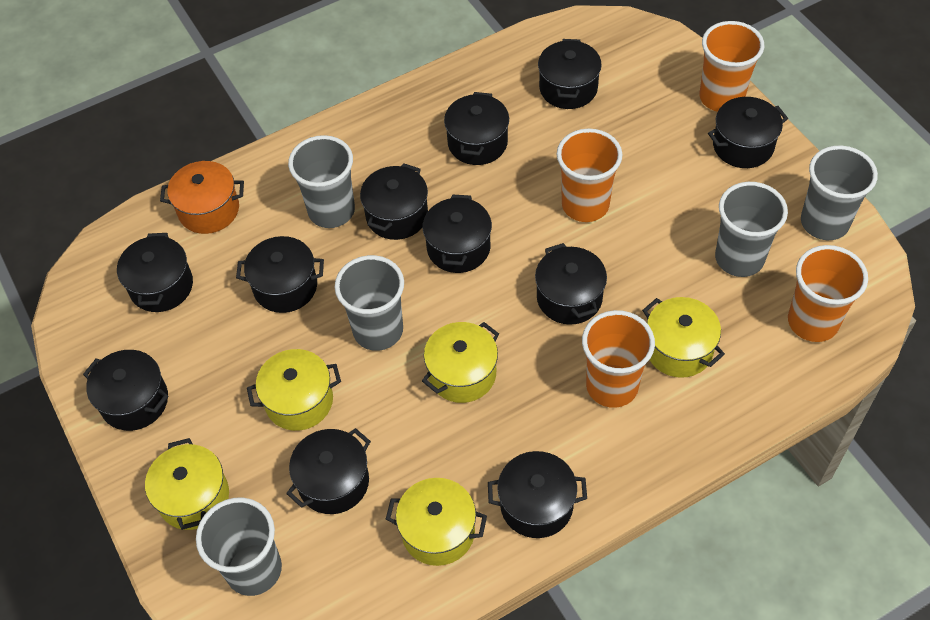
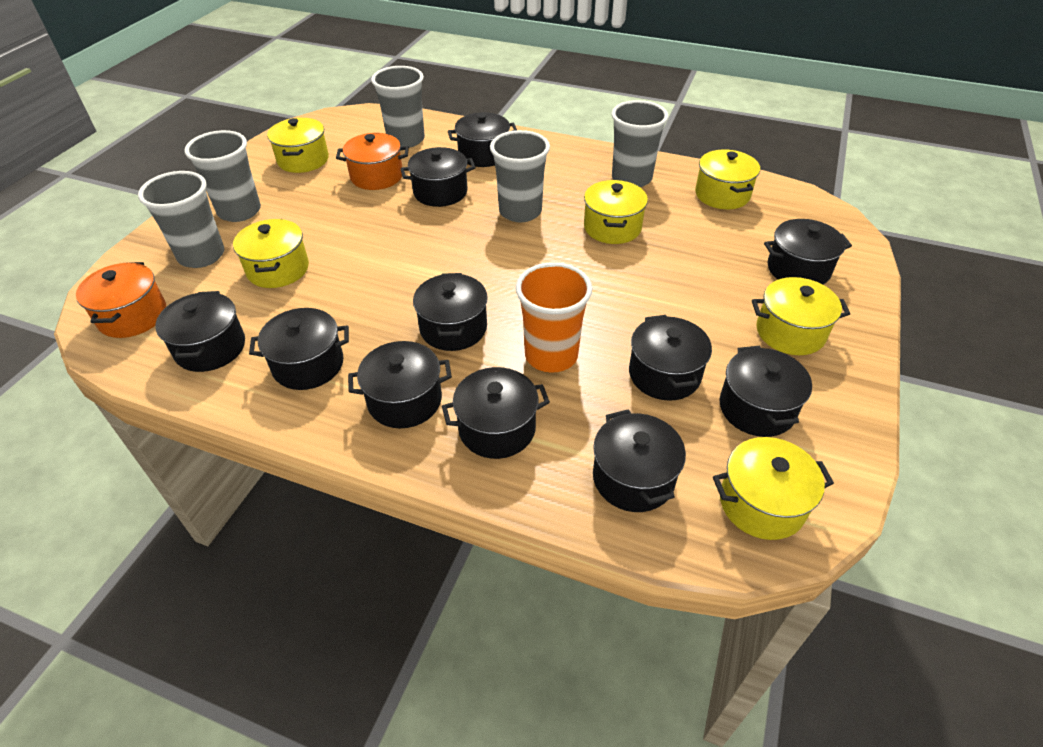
orange cup: [557,128,622,222] [582,310,655,408] [700,21,764,112] [788,245,868,342] = 4 -> [516,262,592,373] = 1
orange pot: [160,161,244,234] = 1 -> [76,262,166,338] [336,133,409,190] = 2
yellow pot: [145,438,229,530] [247,349,341,431] [386,478,487,566] [422,322,499,403] [642,297,725,378] = 5 -> [233,219,309,288] [267,118,329,173] [584,180,648,244] [695,149,760,209] [713,437,834,540] [752,277,850,355] = 6

